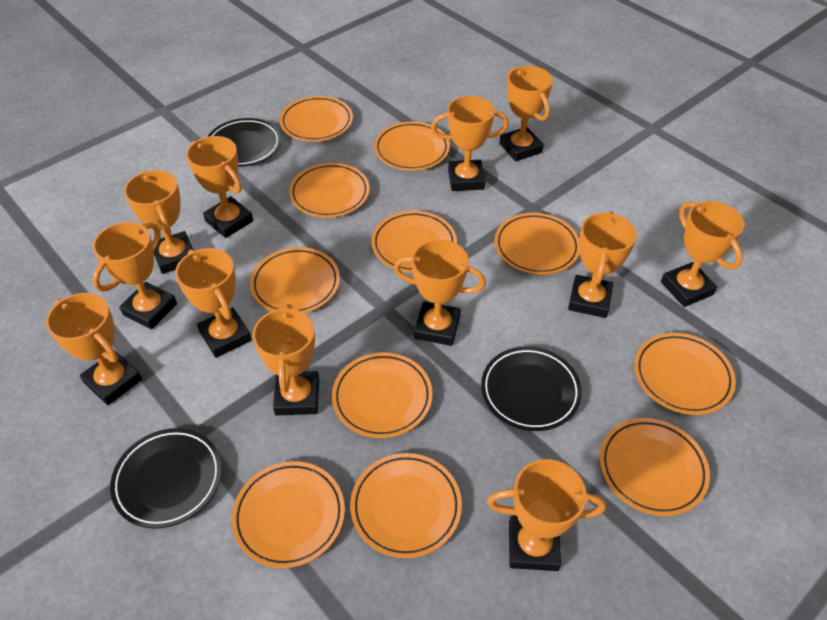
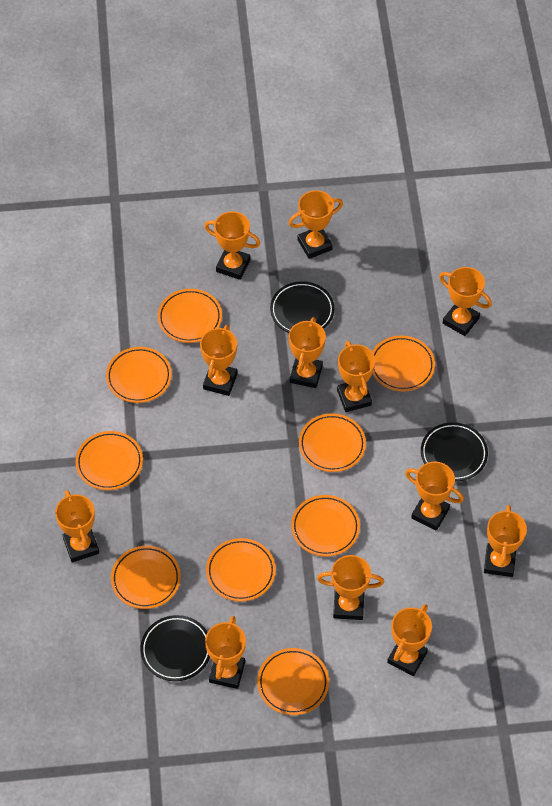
orange plate: [232,461,345,568] [250,247,340,313] [279,96,353,142] [289,163,370,218] [332,352,433,438] [350,453,462,558] [371,211,457,273] [374,122,450,171] [495,213,580,275] [600,418,710,516] [634,333,736,415] = 11 -> [76,431,143,490] [106,347,172,403] [111,546,181,609] [158,289,222,343] [206,538,276,602] [257,648,329,715] [291,495,360,557] [299,413,366,472] [372,336,435,391] = 9

